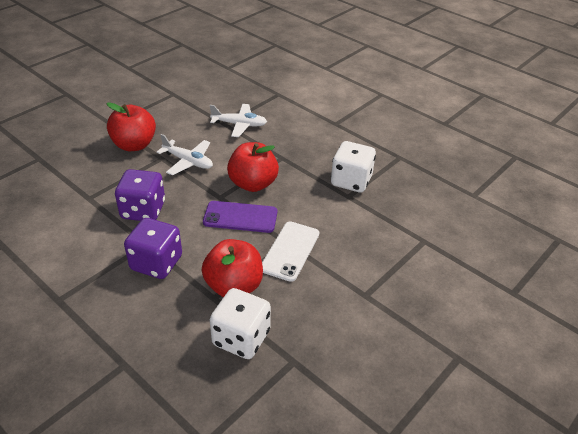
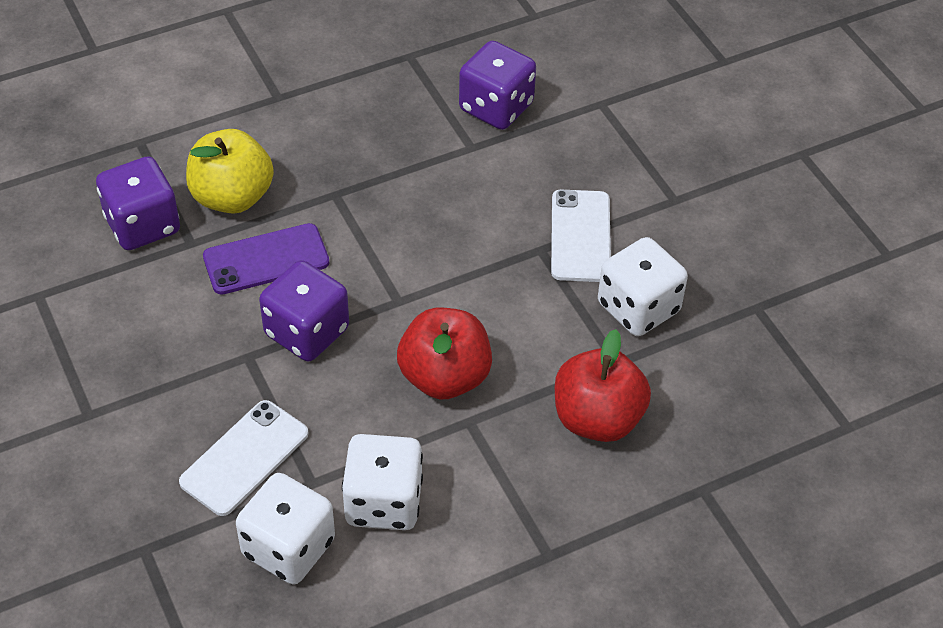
purple dice: [115,169,165,221] [124,218,182,279] = 2 -> [96,156,180,250] [259,260,349,361] [459,41,536,130] = 3
red apple: [106,102,156,151] [202,239,263,297] [227,142,279,192] = 3 -> [397,308,492,400] [555,329,651,442] = 2
white dice: [210,288,271,359] [331,141,376,192] = 2 -> [236,473,335,585] [342,434,423,530] [598,237,688,336] = 3
white phone: [262,221,319,282] = 1 -> [179,400,308,516] [551,190,611,282] = 2
white plane: [157,134,213,175] [210,104,267,137] = 2 -> none = 0
yellow apple: none = 0 -> [186,129,274,214] = 1

